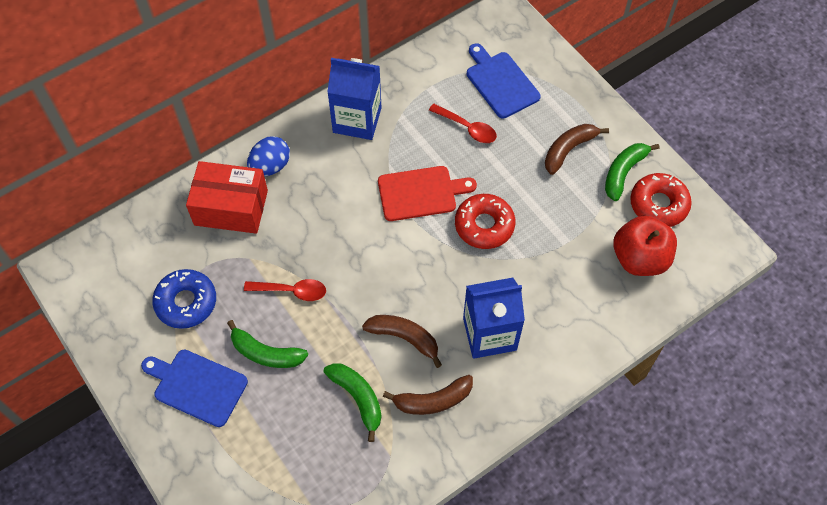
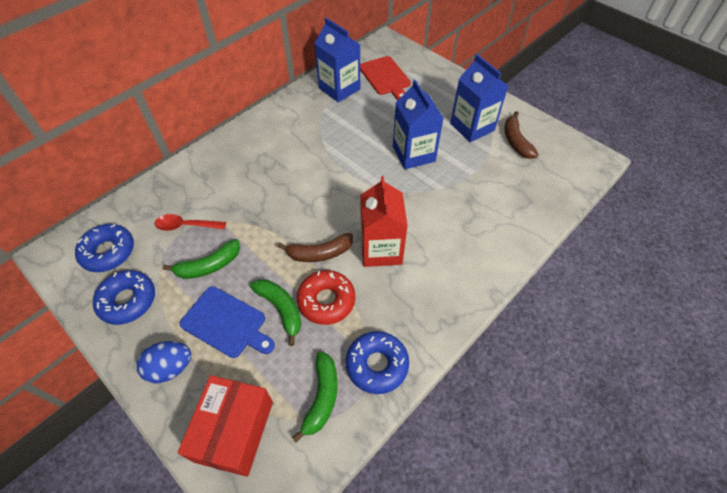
blue carton: [327,58,382,140] [463,278,525,359] = 2 -> [314,18,360,103] [393,80,444,169] [450,54,508,142] = 3
blue cutting board: [141,349,248,427] [467,43,541,118] = 2 -> [179,286,275,358] = 1
blue donut: [152,269,216,329] = 1 -> [75,224,134,272] [93,270,155,325] [346,331,409,394] = 3
brown banana: [362,315,442,368] [383,375,473,415] [545,124,609,175] = 3 -> [278,233,353,262] [504,111,539,159] = 2
red apple: [613,215,677,276] = 1 -> none = 0
red carton: none = 0 -> [361,176,408,267] = 1
red donut: [455,194,515,249] [630,173,692,227] = 2 -> [297,270,355,325] = 1
red spoon: [244,279,326,301] [429,104,497,143] = 2 -> [155,214,226,231] = 1

